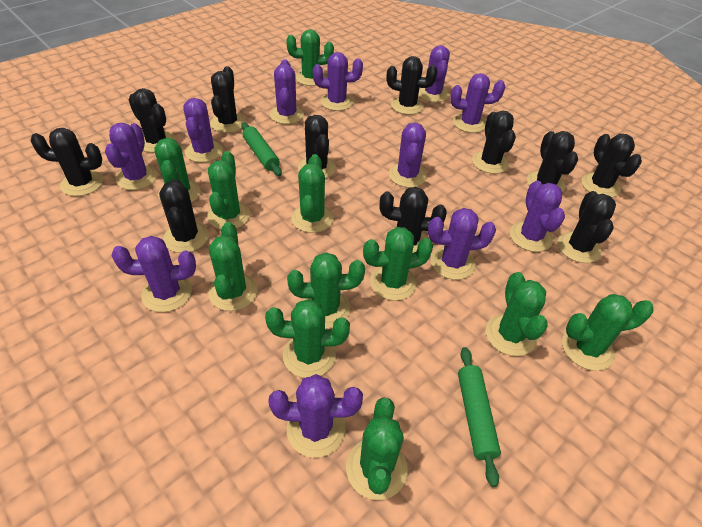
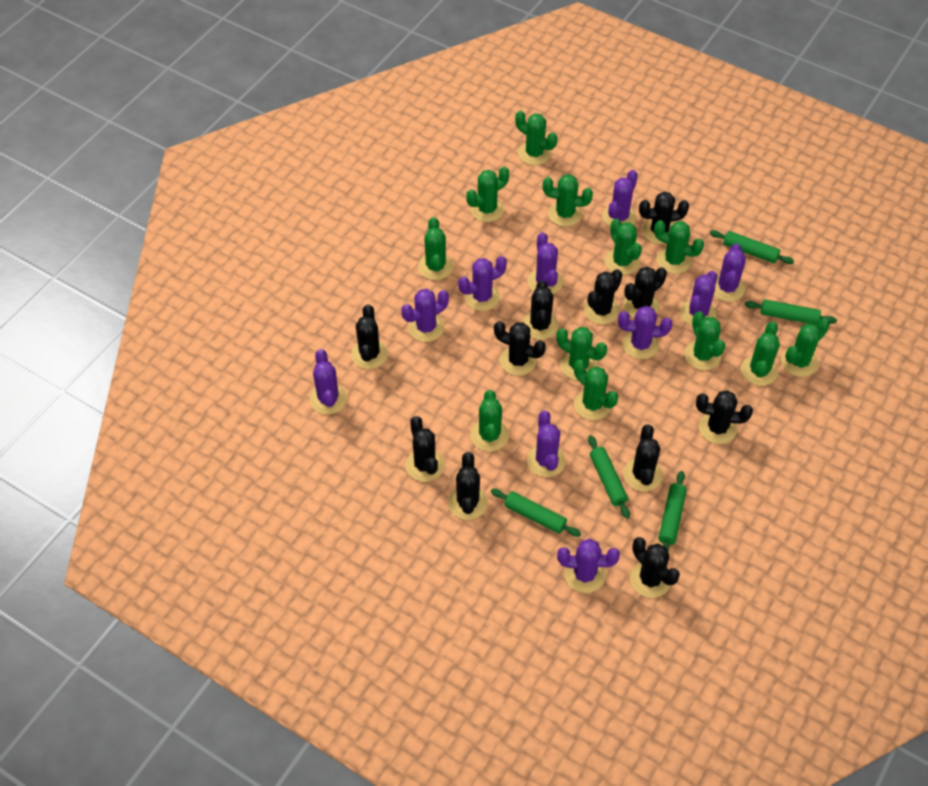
green cactus: [154,138,200,203] [207,151,250,229] [208,222,258,311] [265,299,350,378] [286,29,334,86] [287,252,365,329] [291,154,333,233] [346,397,408,500] [363,227,433,301] [486,272,548,356] [562,294,653,371] = 11 -> [418,217,453,280] [466,166,509,222] [471,390,509,452] [515,110,557,165] [543,174,593,227] [556,327,607,380] [574,360,619,420] [605,219,642,275] [654,220,704,274] [684,311,725,370] [741,322,780,386] [781,318,830,377] = 12
green rolling pin: [241,123,282,176] [458,347,501,487] = 2 -> [491,489,581,537] [588,435,630,519] [659,471,687,553] [710,230,794,264] [745,300,837,325] = 5
purple cactus: [105,123,157,190] [111,236,196,312] [183,98,223,163] [268,374,363,458] [270,59,304,124] [313,52,363,111] [389,123,427,188] [418,45,450,102] [428,208,496,280] [450,73,505,133] [510,180,565,252] = 11 -> [310,349,347,415] [401,289,449,342] [458,256,507,311] [527,411,566,477] [528,232,563,294] [557,539,620,593] [602,170,638,227] [618,306,672,359] [680,271,718,326] [714,244,746,302] = 10

